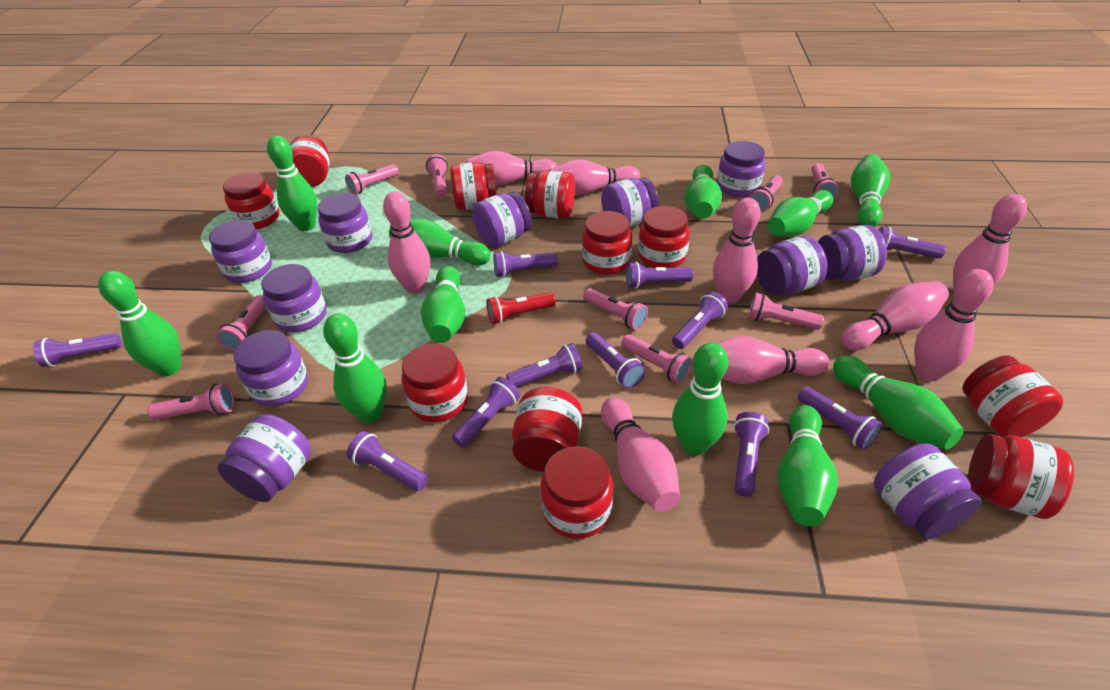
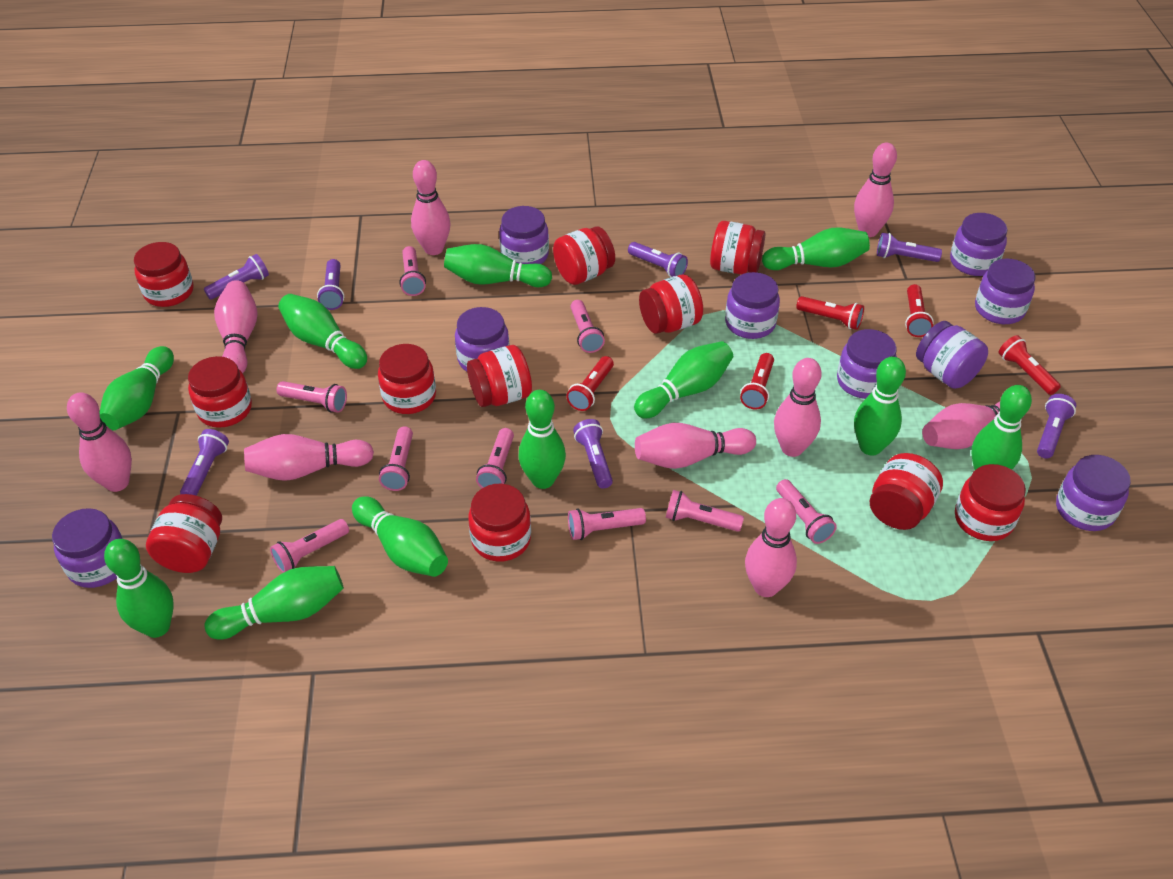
purple flashlight: [33,333,122,367] [347,431,428,491] [452,377,520,448] [494,251,558,277] [506,343,583,388] [586,332,646,388] [626,262,693,289] [672,292,728,349] [734,412,769,497] [798,386,883,450] [879,227,946,259] = 11 -> [180,429,229,496] [204,254,269,300] [317,259,344,310] [573,419,613,489] [628,242,688,277] [877,233,942,262] [1037,394,1076,459] = 7
purple jar: [209,220,272,283] [217,414,311,502] [234,330,308,406] [261,264,327,332] [318,193,372,253] [472,192,532,248] [601,178,659,227] [717,141,765,197] [757,236,827,295] [818,225,887,281] [874,443,981,539] = 11 -> [52,508,123,588] [455,307,509,372] [499,206,549,264] [725,272,780,339] [837,329,897,399] [916,321,988,389] [950,213,1007,276] [975,259,1036,324] [1056,455,1131,531] = 9
red flashlight: [486,292,556,324] = 1 -> [566,356,614,411] [740,353,774,409] [796,296,864,330] [905,284,934,337] [998,335,1061,395] = 5

